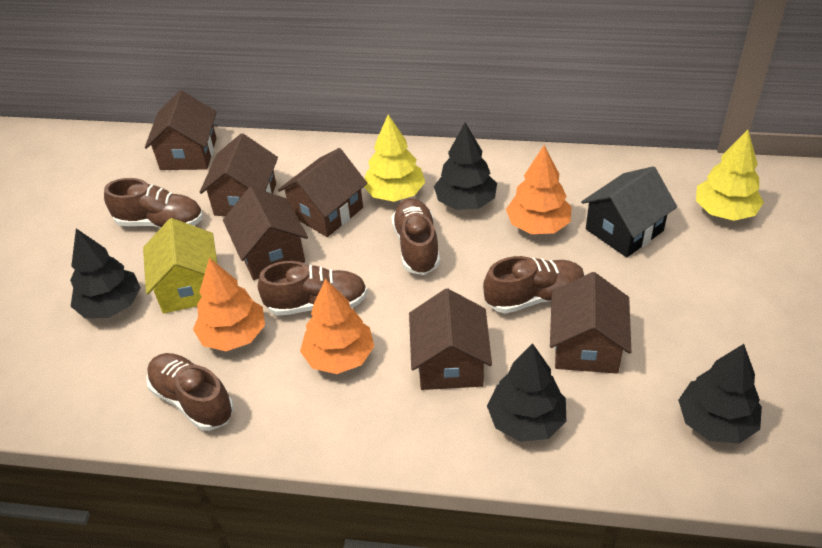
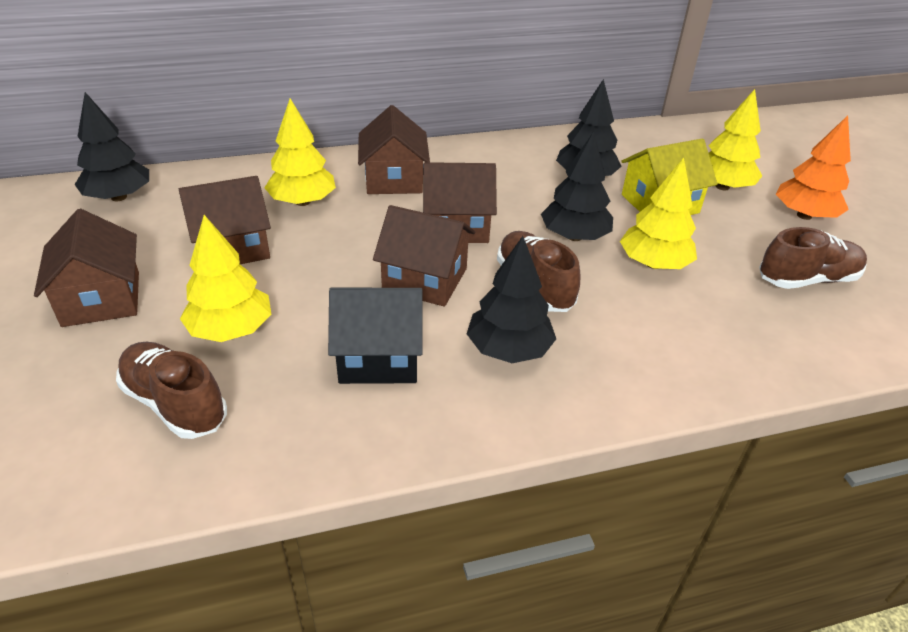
brown house: [145,90,217,170] [199,133,278,216] [223,187,308,280] [278,148,367,237] [409,288,492,390] [550,272,631,374] = 6 -> [34,209,139,327] [179,176,271,264] [358,105,430,194] [373,205,475,307] [423,162,497,243] = 5
brown shoe: [104,178,203,228] [146,353,234,431] [258,261,368,316] [391,198,440,275] [483,256,585,314] = 5 -> [116,342,227,439] [497,231,580,312] [759,227,867,289] = 3
orange tree: [193,258,265,351] [300,279,374,374] [506,145,572,234] = 3 -> [776,116,851,220] = 1
yellow tree: [364,114,425,202] [696,130,764,221] = 2 -> [180,215,271,342] [264,98,336,206] [620,158,697,269] [708,89,762,190] = 4

